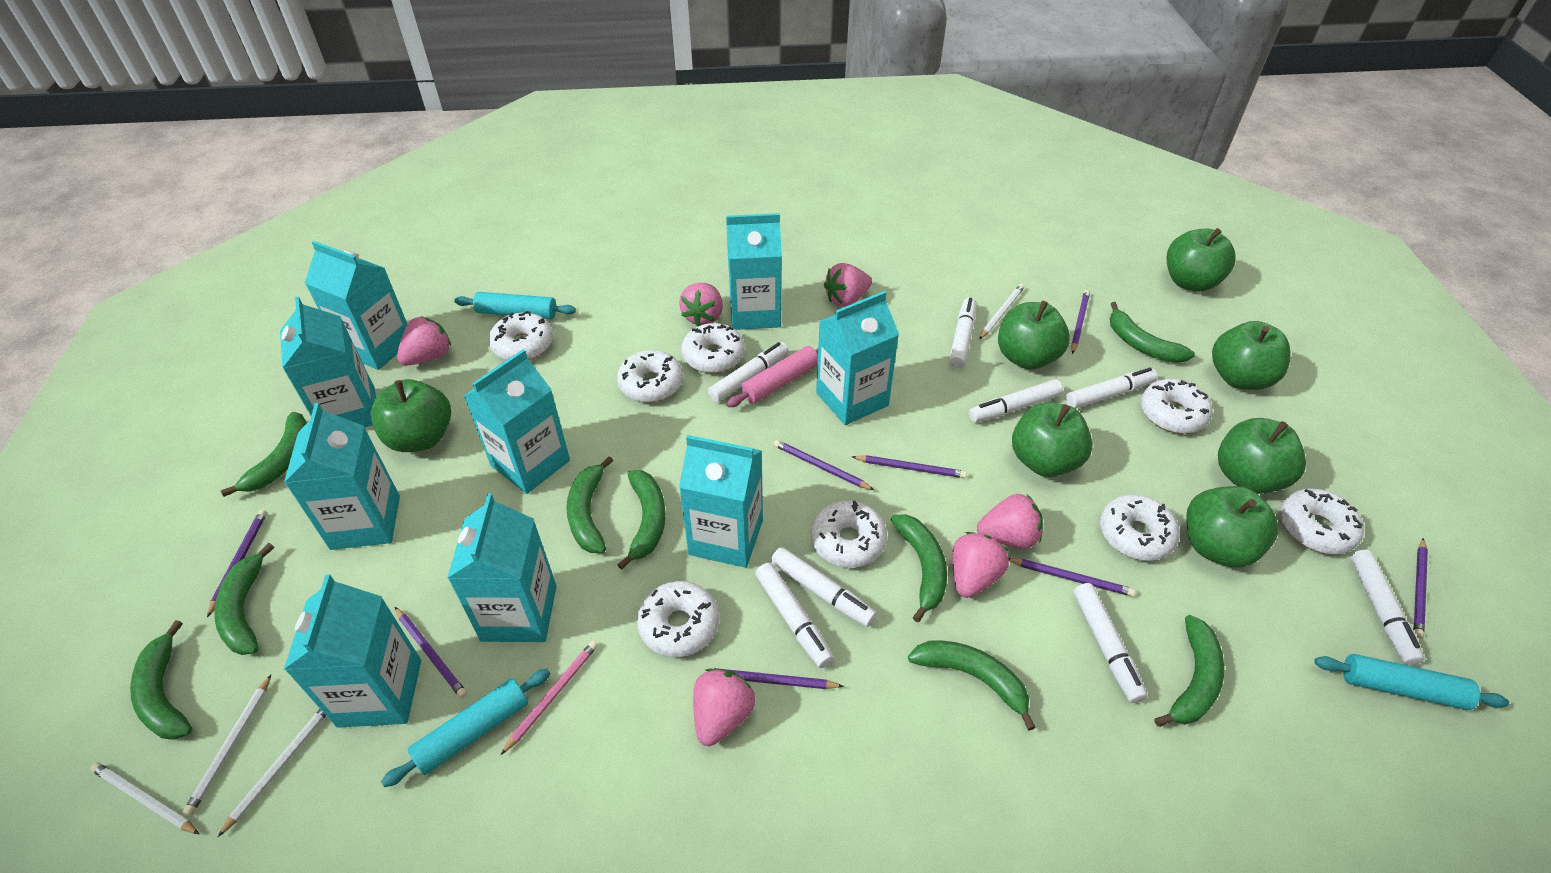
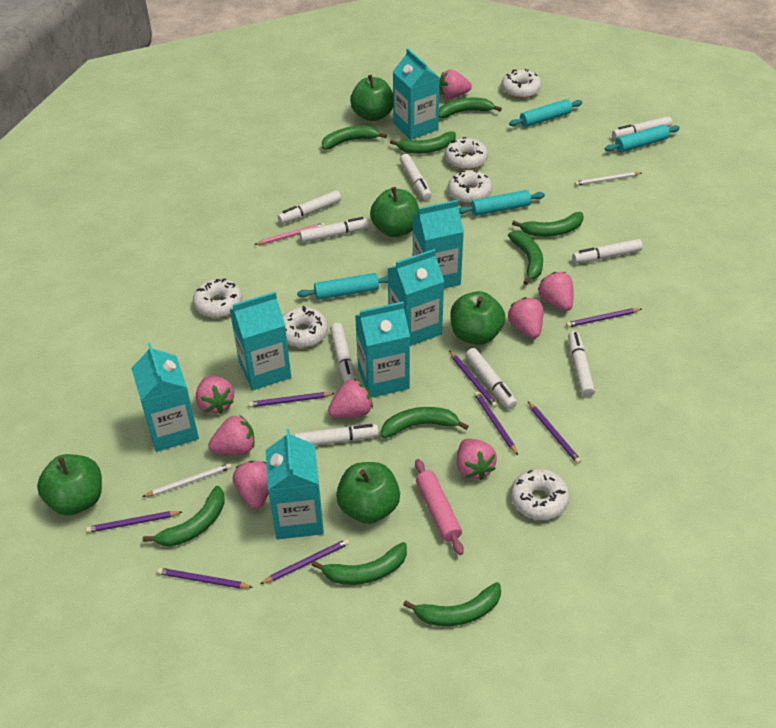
green apple: [371,379,451,452] [998,301,1070,370] [1012,402,1093,477] [1167,228,1236,292] [1186,486,1278,568] [1212,321,1290,390] [1218,418,1306,494] = 7 -> [37,454,102,515] [336,462,400,524] [350,75,393,121] [370,187,419,237] [450,291,505,345] = 5
pink strawberry: [397,316,451,366] [679,283,723,326] [693,669,755,746] [824,263,872,307] [952,532,1009,598] [977,494,1043,549] = 6 -> [196,376,234,414] [208,415,255,455] [233,461,269,509] [328,379,373,418] [439,69,472,99] [457,438,497,480] [508,297,543,339] [538,272,574,311] = 8
turquoise carton: [280,297,376,428] [284,403,400,550] [284,574,421,728] [305,241,408,370] [447,493,557,642] [464,349,570,494] [679,435,763,568] [726,213,782,330] [816,291,899,425] = 9 -> [131,343,199,452] [230,292,291,390] [266,429,324,540] [355,302,410,398] [387,249,444,346] [393,48,440,140] [413,200,464,289] = 7
turquoise rolling pin: [381,669,551,787] [454,292,576,319] [1314,654,1509,710] = 3 -> [297,273,388,300] [459,190,545,216] [509,99,582,127] [605,124,680,152] = 4
white donut: [489,311,553,360] [617,350,683,402] [637,581,719,657] [681,323,745,373] [811,500,887,568] [1100,494,1180,561] [1141,379,1212,434] [1280,488,1364,554] = 8 -> [193,279,242,318] [283,306,328,348] [445,137,488,170] [448,169,492,204] [501,69,542,99] [511,469,570,520] = 6
white marker: [708,342,789,403] [755,563,834,668] [771,547,877,627] [949,297,977,369] [969,379,1063,423] [1065,368,1158,409] [1073,583,1148,703] [1350,550,1424,665] = 8 -> [278,190,341,224] [294,424,379,445] [299,217,369,243] [330,323,355,382] [400,154,432,200] [465,348,517,409] [568,331,595,397] [572,239,643,263] [612,116,672,139] = 9
white pencil: [90,762,199,834] [183,675,271,815] [218,709,326,837] [979,284,1024,339] = 4 -> [142,463,232,497] [575,172,641,186] = 2

